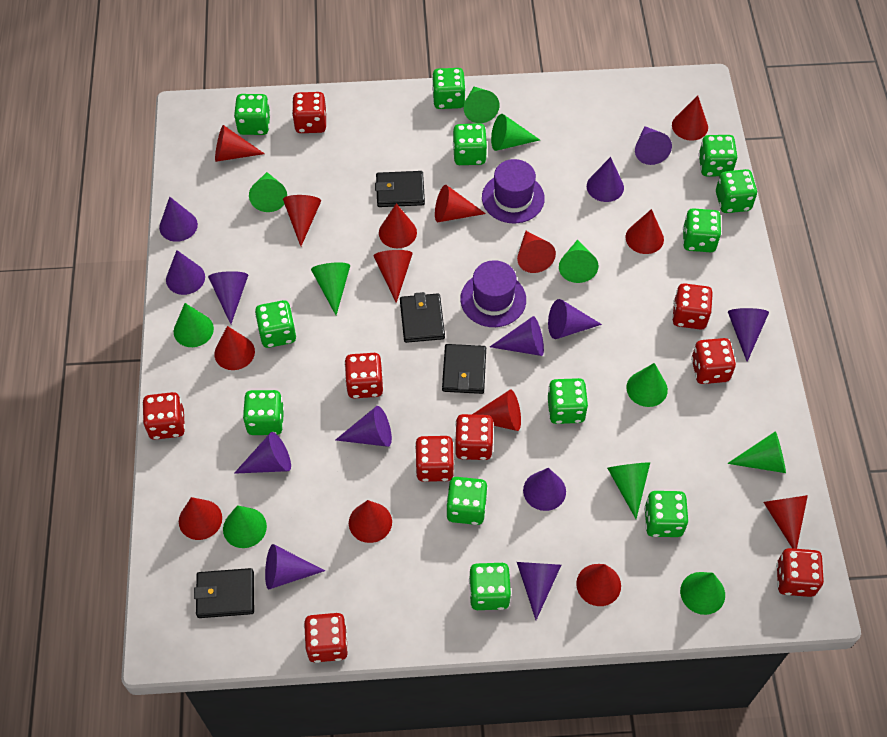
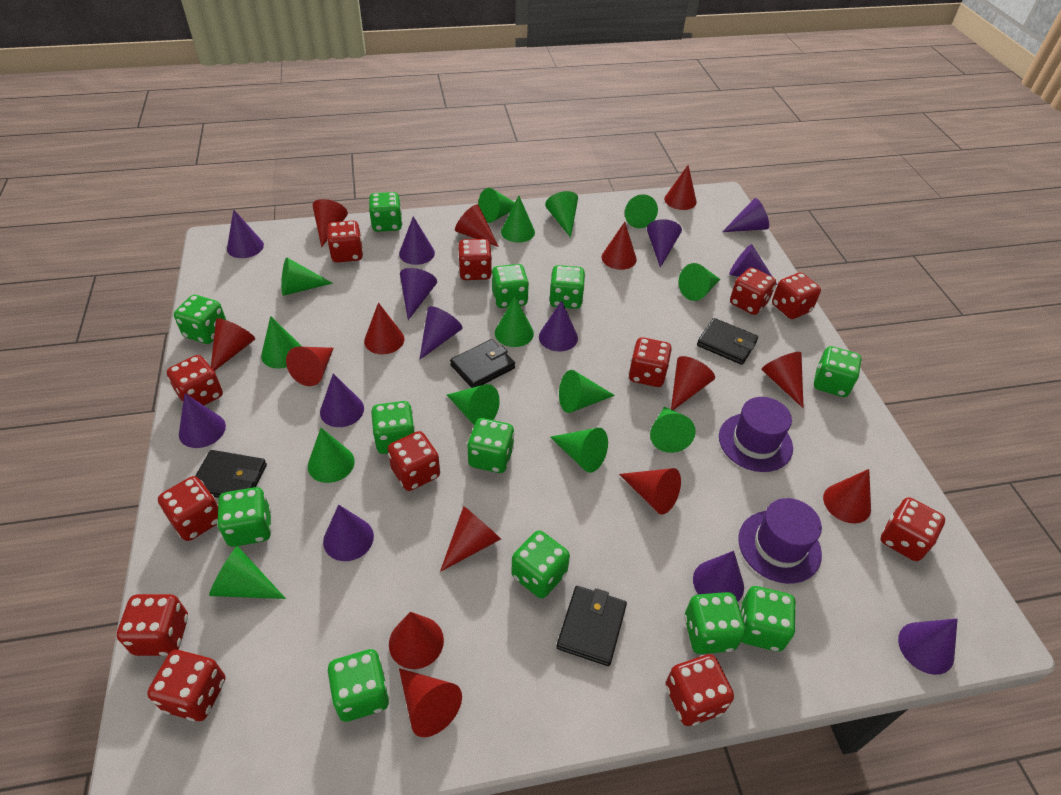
green cone: [174,303,214,347] [223,505,267,548] [249,172,287,212] [311,262,350,315] [464,87,500,123] [491,114,540,151] [559,240,598,283] [607,462,650,519] [626,363,668,407] [680,572,725,615] [727,431,786,473] = 11 -> [209,546,286,599] [261,316,302,369] [281,258,333,296] [308,428,355,483] [447,384,500,426] [478,188,515,223] [495,296,534,347] [501,196,535,243] [545,191,578,238] [550,428,608,473] [559,370,615,413] [625,194,658,228] [650,407,696,453] [679,263,720,301] = 14
red dice: [142,392,185,440] [292,92,327,133] [304,613,348,663] [344,353,384,398] [415,436,454,482] [455,414,494,460] [672,283,713,330] [691,338,736,384] [776,548,824,597] = 9 -> [117,594,188,656] [147,650,225,721] [158,476,218,541] [167,355,223,405] [327,220,363,263] [388,431,440,491] [458,239,492,280] [628,337,672,387] [665,654,734,726] [730,267,776,315] [772,272,821,319] [880,497,945,561] = 12

